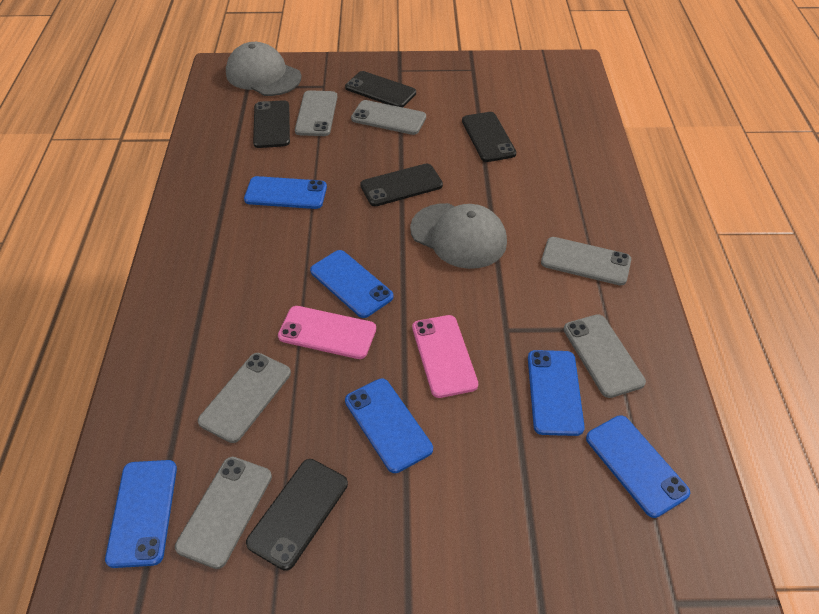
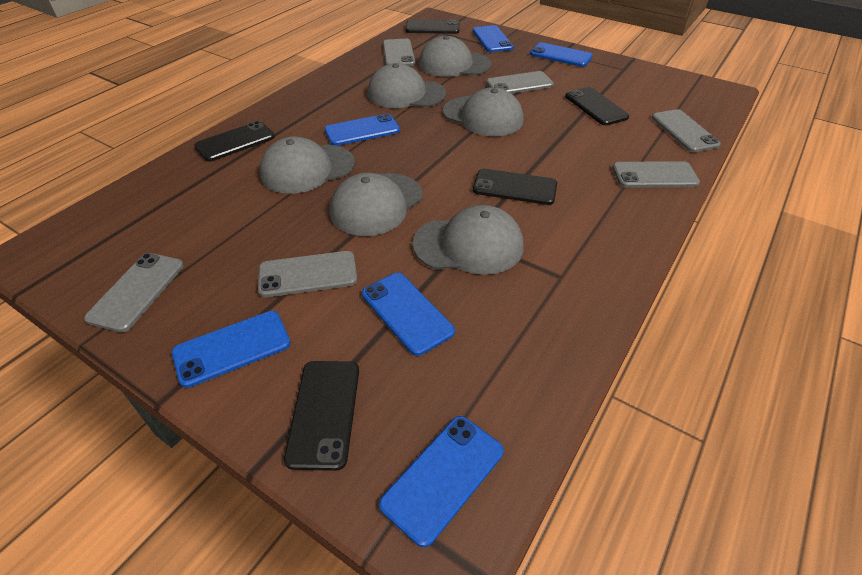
grey cap: [226,42,302,96] [410,203,507,269] = 2 -> [259,136,355,194] [330,173,423,236] [367,63,446,108] [413,205,523,275] [419,36,492,77] [443,87,524,136] = 6
pink phone: [278,306,376,359] [412,315,478,398] = 2 -> none = 0

